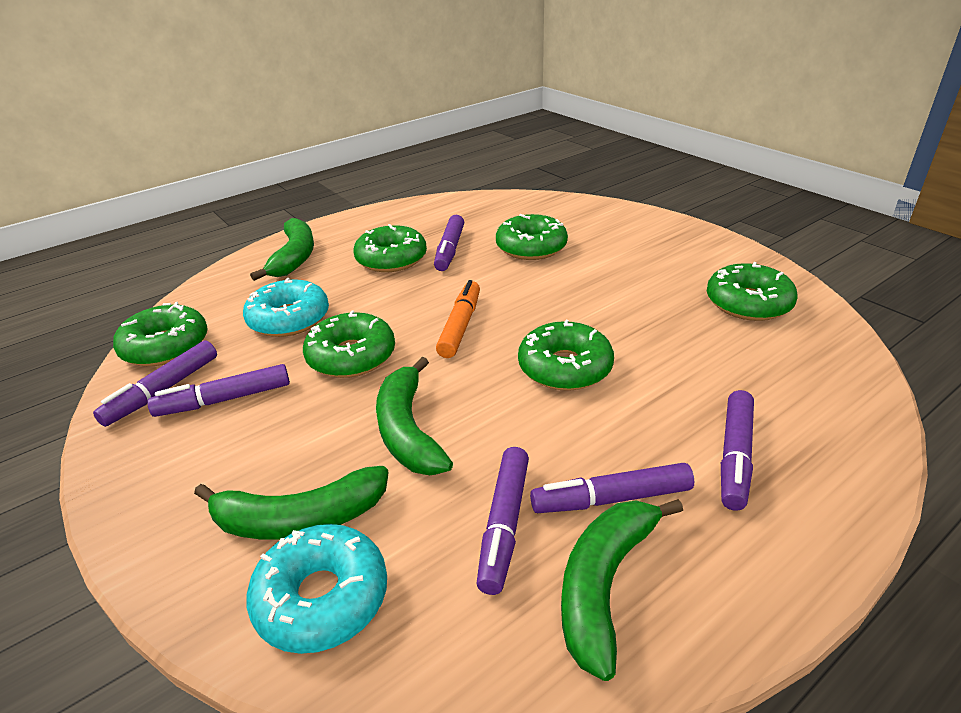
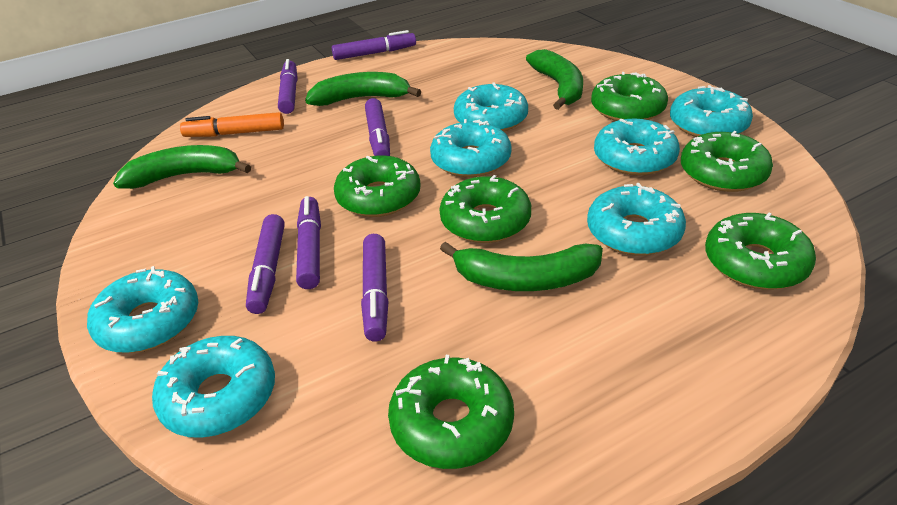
turquoise donut: [243,278,329,337] [246,524,387,654] = 2 -> [87,266,198,353] [152,336,275,438] [430,119,512,177] [454,83,528,132] [587,183,686,256] [594,118,680,175] [670,85,753,137] = 7

